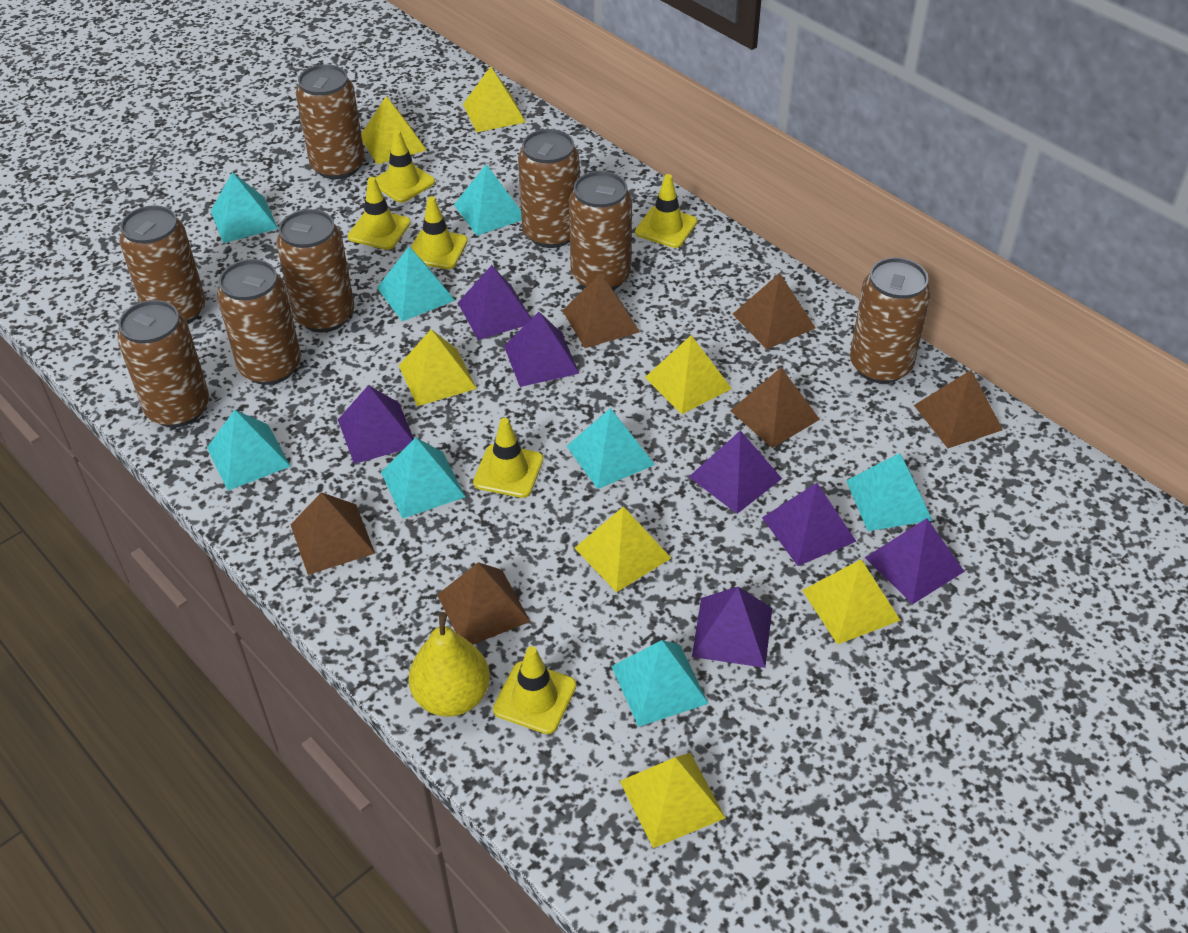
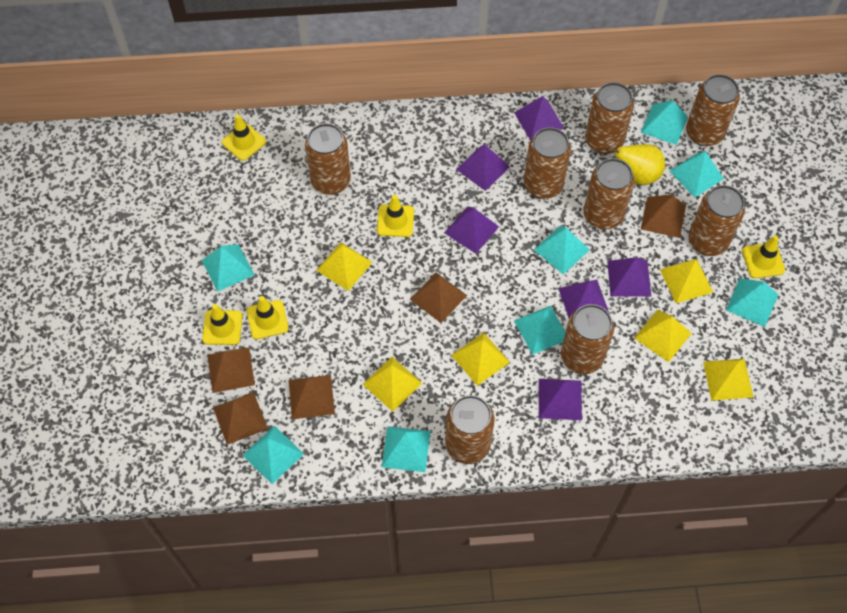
brown pyramid: [291,492,375,575] [437,562,531,644] [562,273,640,348] [730,368,820,448] [733,273,816,350] [914,370,1003,448] = 6 -> [207,347,255,393] [213,392,268,445] [289,375,335,419] [410,273,467,323] [641,195,686,238] = 5
purple pyramid: [338,385,414,464] [458,265,531,340] [504,312,579,387] [689,430,782,514] [692,587,772,668] [762,483,857,566] [865,518,965,604] = 7 -> [444,206,499,254] [456,145,510,191] [514,96,564,140] [539,379,582,420] [558,280,610,318] [607,257,651,297] = 6
yellow pyramid: [361,96,426,164] [398,329,477,406] [463,66,526,132] [575,506,671,592] [620,753,726,848] [645,335,732,414] [802,559,901,644] = 7 -> [316,242,373,291] [362,357,422,412] [451,332,510,386] [634,310,692,362] [660,259,713,303] [703,359,753,401] = 6
yellow traffic cone: [348,177,411,250] [375,130,435,203] [411,196,468,269] [473,418,543,498] [493,646,576,734] [635,174,697,248] = 6 -> [202,304,242,345] [222,114,266,161] [247,296,289,339] [377,195,414,237] [742,236,785,278] = 5

